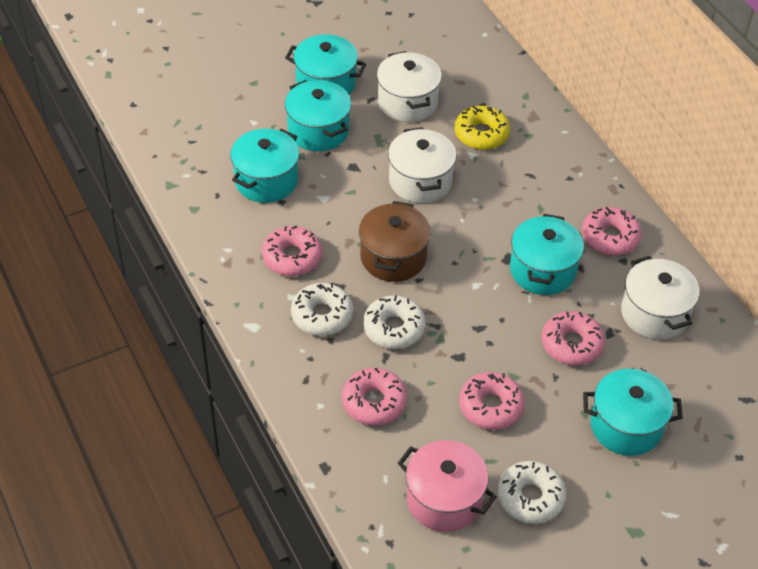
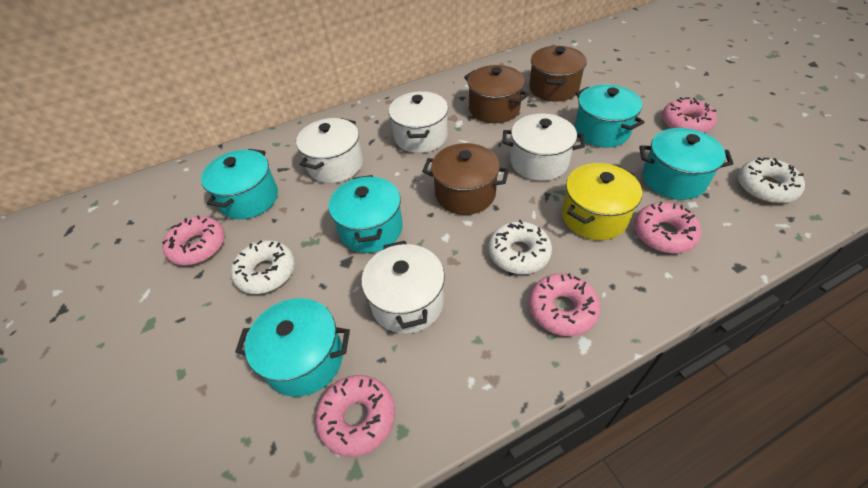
brown pot: [359,201,431,282] = 1 -> [422,143,509,215] [464,65,529,123] [529,46,587,102] = 3
pink pot: [398,440,497,532] = 1 -> none = 0
white pot: [377,51,442,122] [388,127,457,203] [621,256,699,340] = 3 -> [296,118,363,183] [361,241,445,334] [389,91,448,153] [502,114,585,181] = 4
yellow donut: [455,106,510,150] = 1 -> none = 0
yellow pot: none = 0 -> [562,163,642,240] = 1

